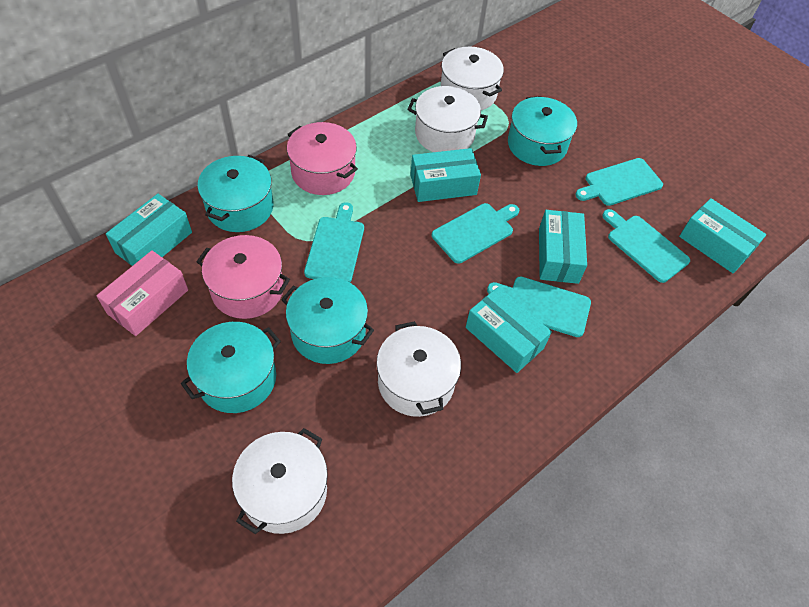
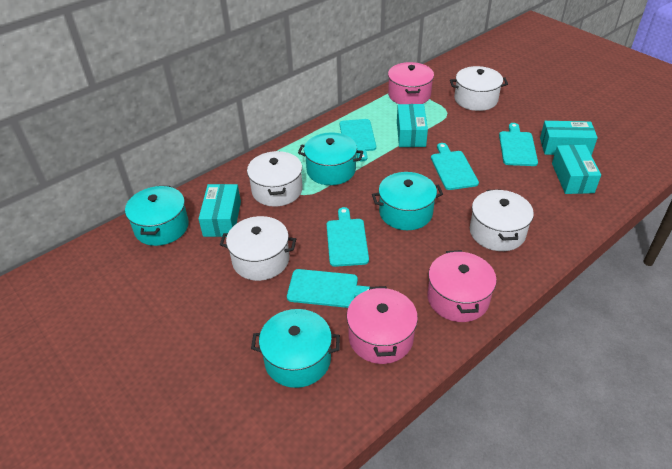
pink box: [96,250,188,336] = 1 -> none = 0
pink pot: [197,235,290,319] [287,122,358,195] = 2 -> [347,286,418,364] [388,62,434,104] [427,250,497,322] = 3
turquoise box: [106,194,192,266] [410,148,481,202] [466,287,552,373] [539,210,587,284] [679,198,766,273] = 5 -> [199,184,241,237] [397,104,428,147] [540,121,598,155] [552,145,601,194] = 4

